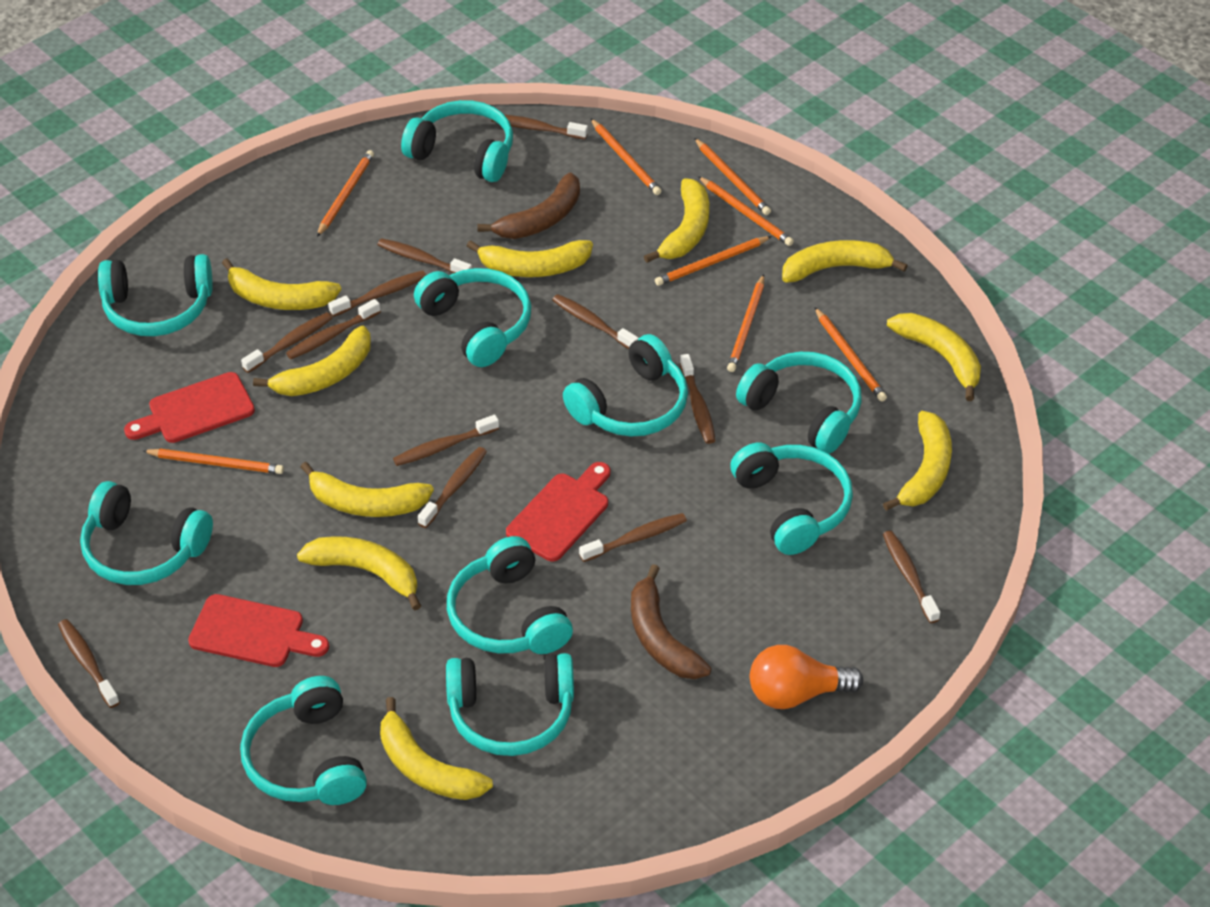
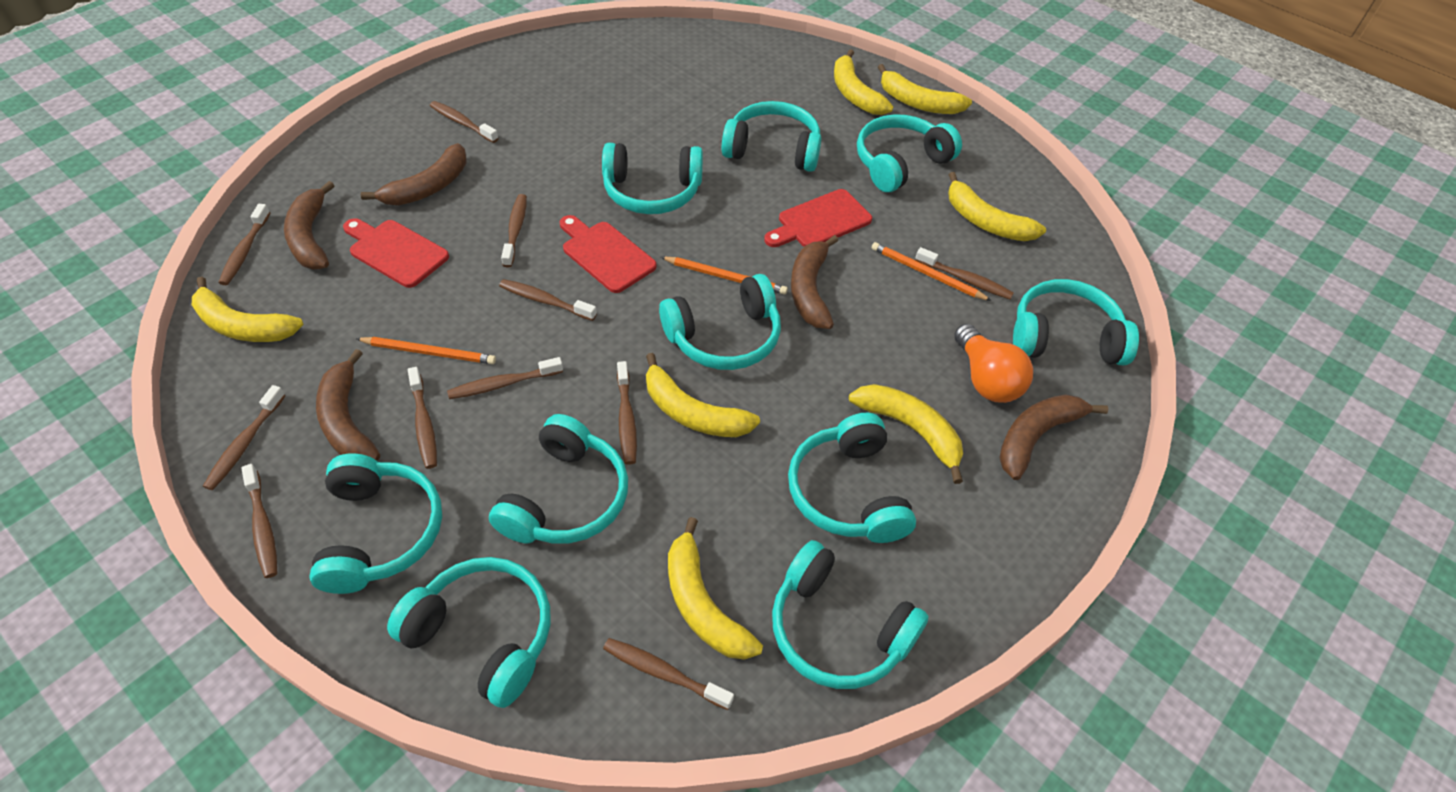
brown banana: [477,173,580,239] [631,564,712,679] = 2 -> [284,181,335,269] [316,349,380,461] [361,143,467,205] [791,235,838,329] [999,395,1108,480] = 5
brown toothbrush: [58,619,120,708] [241,312,332,373] [286,299,381,359] [328,270,426,317] [377,238,472,273] [393,415,499,466] [418,447,487,528] [491,115,588,139] [552,294,639,349] [579,513,687,562] [680,354,715,444] [883,531,940,623] = 12 -> [203,385,286,490] [219,204,270,285] [241,464,277,578] [408,367,437,469] [430,101,499,143] [447,357,563,399] [499,279,597,321] [501,194,527,267] [603,638,734,710] [617,361,637,465] [915,247,1014,300] = 11
orange pencil: [143,449,284,474] [317,150,374,237] [590,118,661,195] [655,236,772,286] [694,138,771,215] [698,176,794,246] [727,274,764,372] [815,308,887,402] = 8 -> [356,337,496,364] [661,257,788,295] [872,242,992,301] = 3
yellow banana: [222,258,341,310] [253,326,371,396] [297,536,421,610] [301,462,434,517] [380,697,493,800] [467,240,593,277] [644,178,709,263] [782,240,908,283] [883,411,952,511] [887,313,981,401] = 10 -> [192,277,304,342] [646,353,760,437] [668,517,763,660] [834,49,893,115] [849,384,963,484] [878,64,972,114] [948,172,1046,241] = 7

